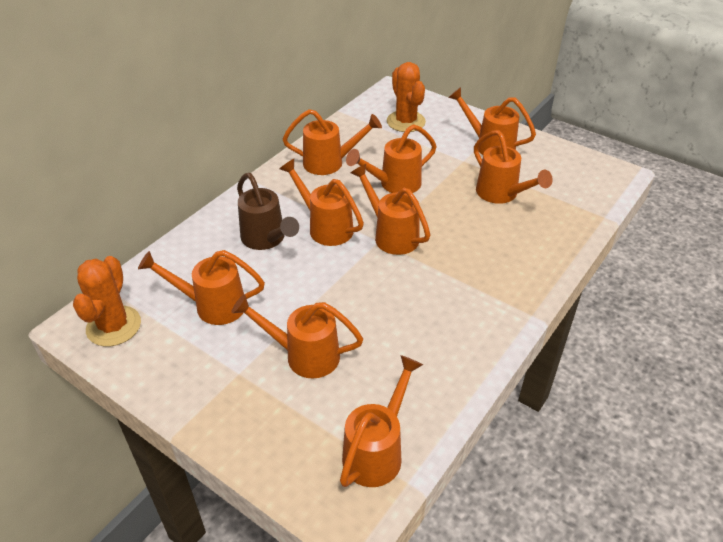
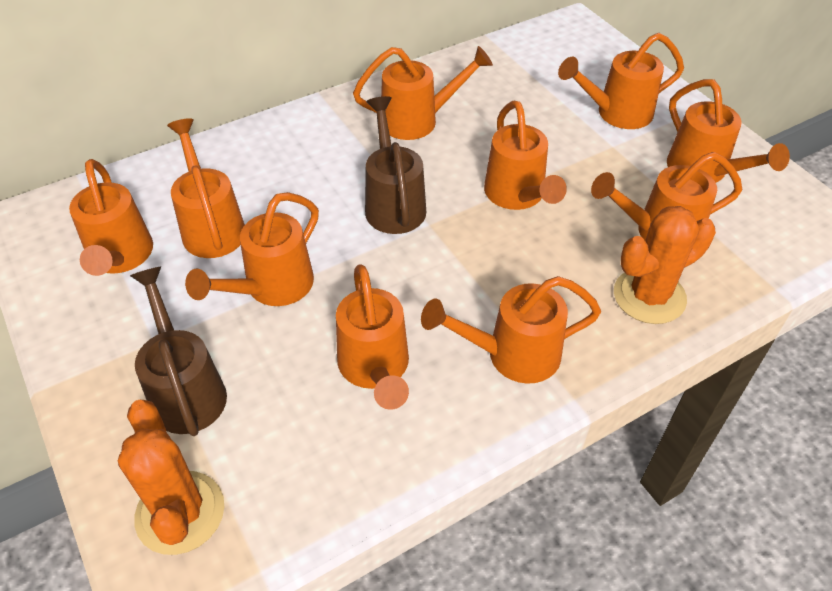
brown watering can: [237,173,299,250] = 1 -> [130,267,227,436] [365,96,426,234] = 2
orange watering can: [138,250,265,325] [231,294,363,378] [280,159,364,246] [283,109,382,175] [340,355,423,487] [346,124,437,193] [351,164,431,255] [448,87,536,155] [474,130,553,204] = 9 -> [69,159,153,276] [167,118,245,258] [185,192,319,306] [336,264,409,410] [353,46,493,140] [421,276,601,384] [484,101,567,210] [558,33,684,129] [591,152,742,240] [667,79,790,183] = 10

